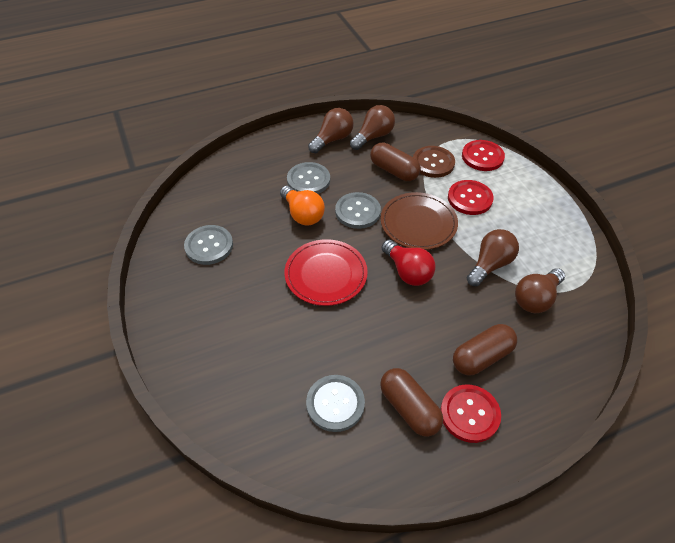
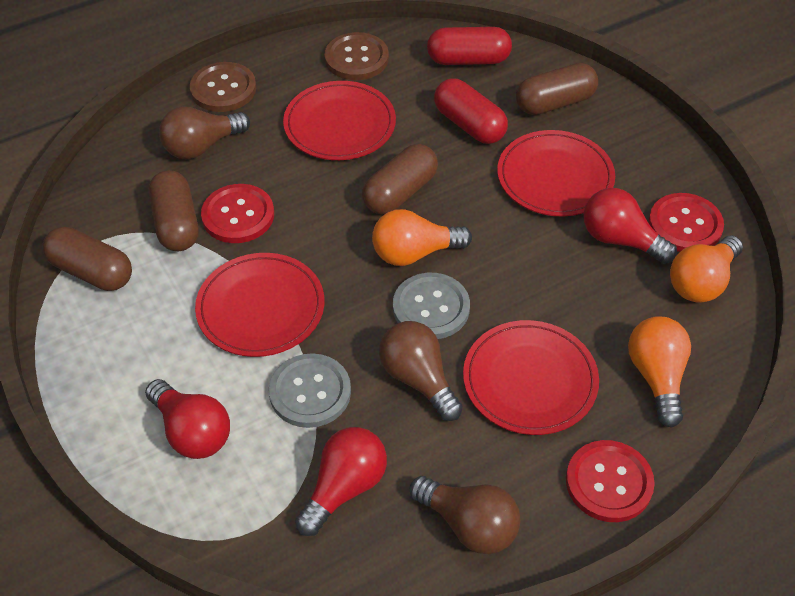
brown button: [413,146,455,178] = 1 -> [190,62,256,112] [324,32,389,80] = 2
brown capsule: [370,143,421,181] [380,368,443,437] [453,324,517,375] = 3 -> [43,227,132,291] [148,170,198,251] [362,144,438,214] [516,63,598,115] = 4
brown light bulb: [308,108,354,153] [350,105,395,150] [467,229,519,286] [515,268,565,313] = 4 -> [159,106,250,160] [379,321,463,421] [410,476,521,554] = 3
brown plate: [381,192,458,250] = 1 -> none = 0
grey button: [184,225,233,265] [287,162,330,194] [306,375,365,432] [335,192,381,229] = 4 -> [269,353,351,428] [393,273,470,339] = 2
orange light bulb: [280,186,325,226] = 1 -> [372,209,472,266] [628,316,691,428] [670,236,743,303] = 3
red capsule: none = 0 -> [427,27,512,65] [434,78,508,144] = 2
red light bulb: [382,240,436,286] = 1 -> [145,379,230,459] [295,427,387,536] [583,188,677,264] = 3
red plate: [284,239,368,306] = 1 -> [195,253,324,357] [283,81,396,160] [463,320,599,435] [497,130,615,217] = 4

